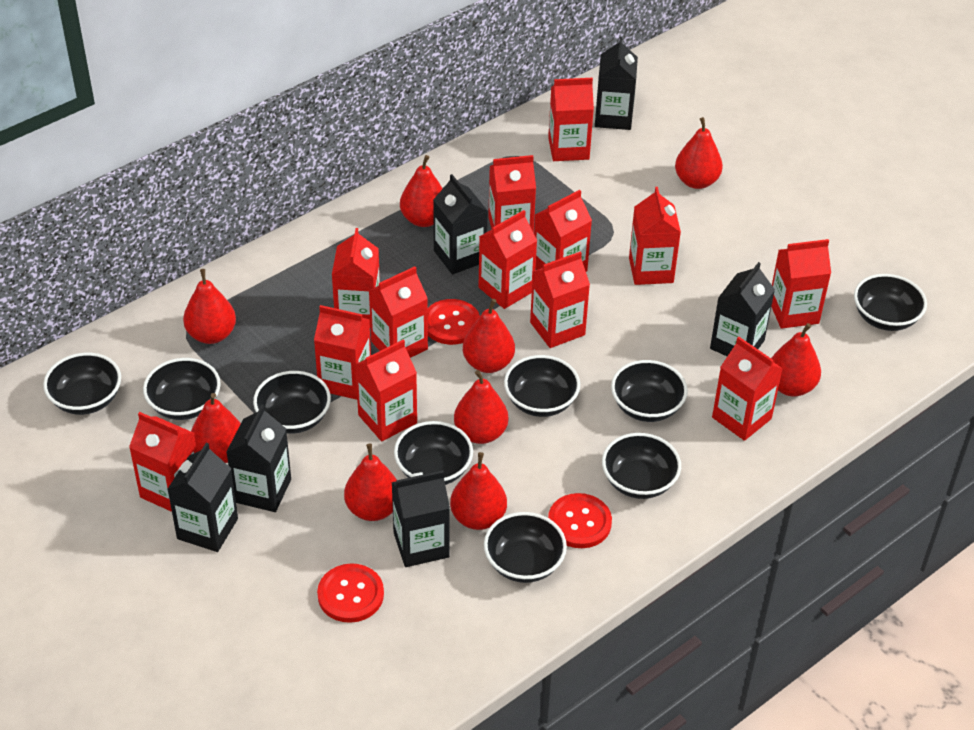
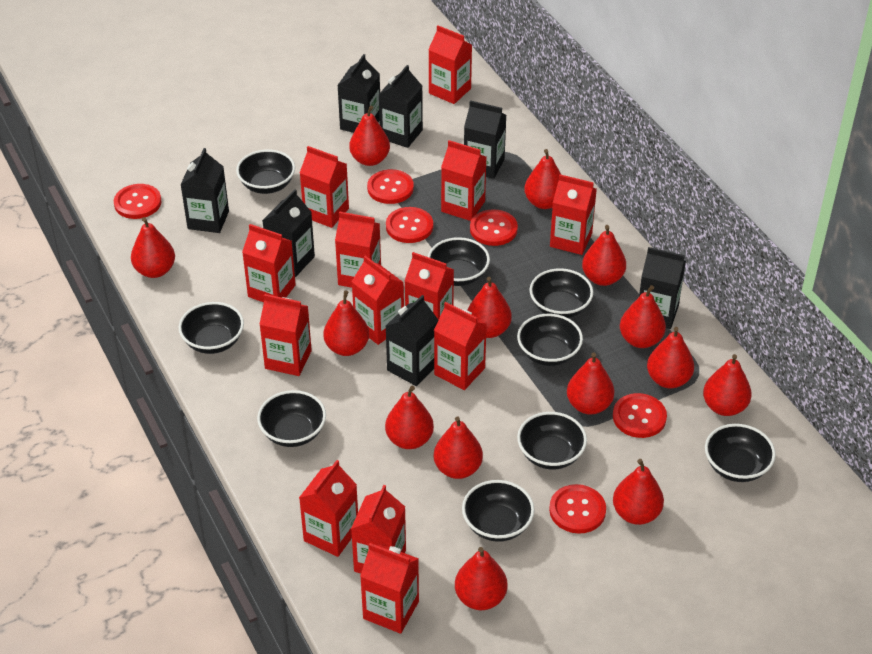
black carton: [167,443,238,552] [226,404,291,512] [391,470,450,567] [433,174,488,274] [595,37,638,130] [710,262,775,356] = 6 -> [180,148,229,233] [262,189,315,277] [337,54,380,133] [379,65,423,148] [386,295,438,386] [464,100,506,179] [639,247,686,329] = 7
red button: [317,564,384,623] [428,299,480,345] [548,493,612,548] = 3 -> [114,184,162,219] [367,169,414,204] [386,207,433,243] [470,209,518,246] [549,484,606,534] [613,393,667,438] = 6
red pear: [183,269,236,344] [191,393,241,463] [344,444,397,521] [400,155,443,227] [450,452,507,530] [454,370,508,444] [463,299,515,373] [675,117,723,189] [771,323,821,397] = 9 -> [131,217,175,278] [323,290,369,356] [349,105,390,166] [385,386,434,449] [434,416,483,479] [455,547,508,610] [468,277,512,338] [524,149,561,209] [567,353,614,415] [582,225,626,286] [613,459,664,525] [620,285,666,348] [647,327,694,388] [703,354,752,416] = 14

